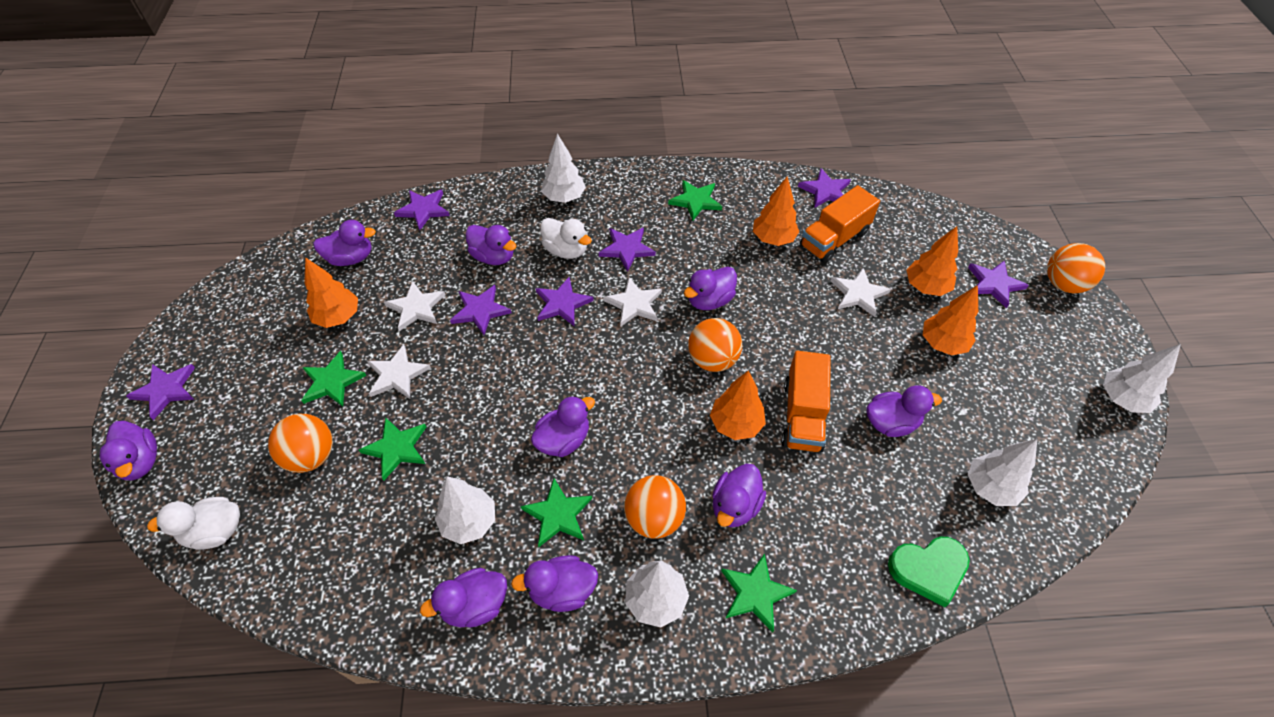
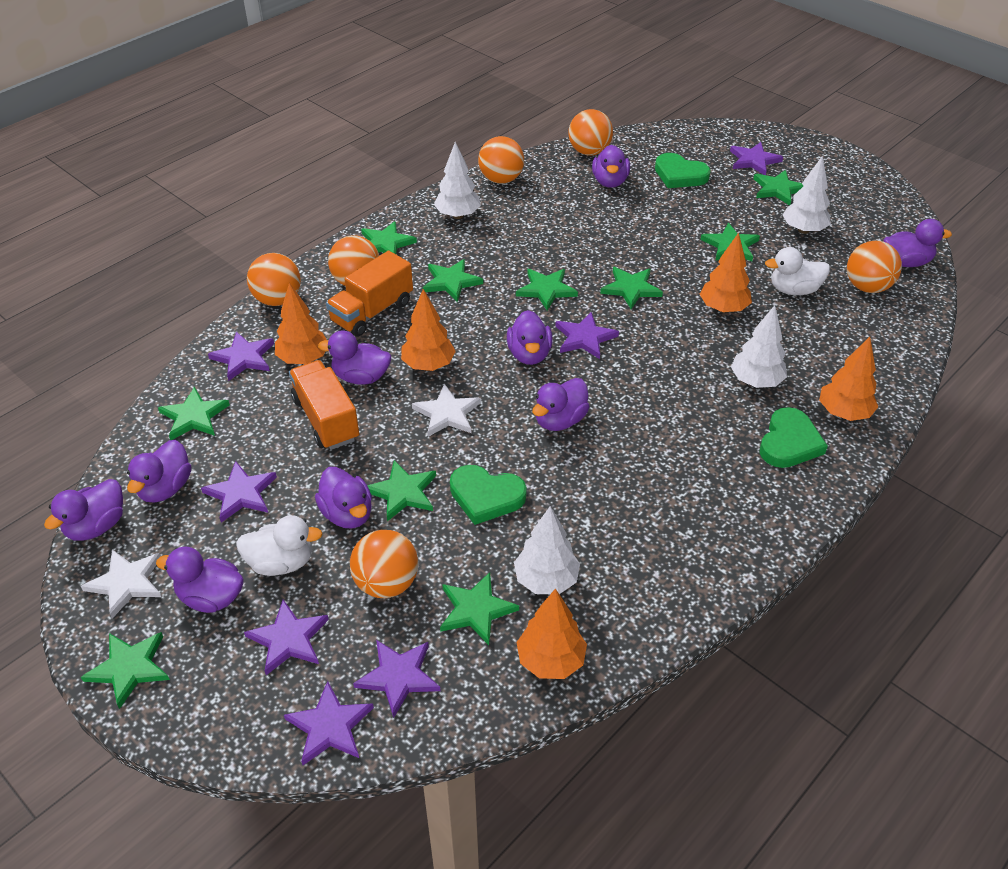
green heart: [888,537,970,607] = 1 -> [450,465,527,525] [655,153,711,188] [760,407,828,468] = 3
green star: [301,351,367,407] [359,417,426,481] [521,478,592,547] [668,180,722,221] [721,553,797,632] = 5 -> [81,632,170,709] [158,387,230,440] [361,221,417,254] [367,460,436,521] [423,259,483,302] [440,572,519,645] [516,269,578,310] [600,267,663,309] [700,223,760,261] [753,170,803,205] = 10
orange ball: [268,414,333,473] [624,475,686,539] [688,318,742,372] [1047,243,1105,293] = 4 -> [247,253,301,306] [328,235,379,286] [350,530,418,598] [478,136,524,184] [568,109,613,156] [847,241,902,293] = 6
white star: [367,344,431,399] [384,281,445,331] [603,277,662,327] [831,268,891,317] = 4 -> [81,550,161,619] [412,384,481,437] = 2
white tree: [435,476,495,544] [541,134,586,203] [625,561,689,628] [968,439,1037,506] [1103,344,1181,413] = 5 -> [434,142,481,219] [514,506,580,594] [731,305,787,388] [783,156,831,234] = 4

